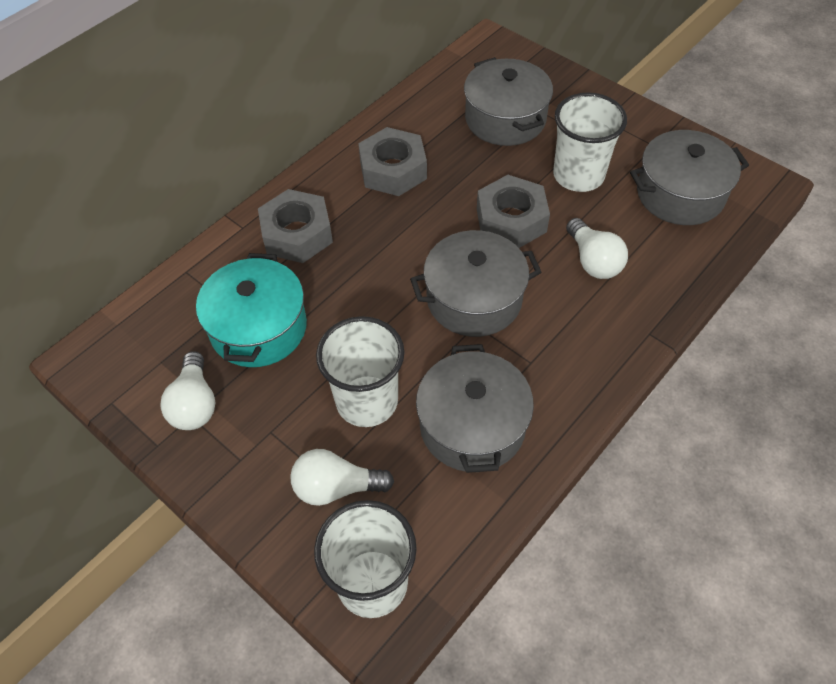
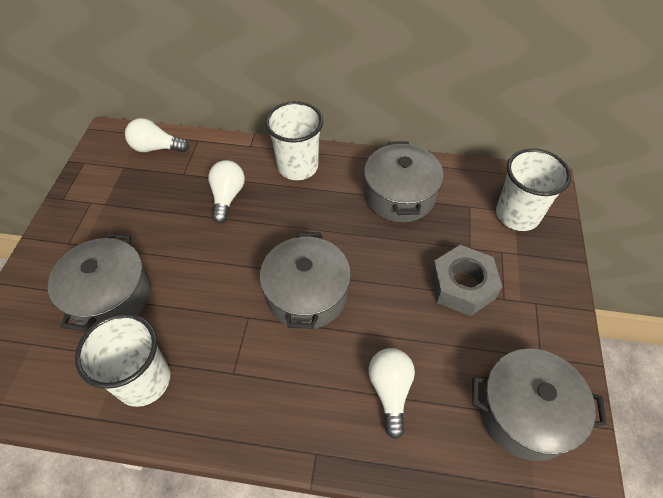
grey nut: [258,189,333,263] [358,127,427,196] [477,175,550,248] = 3 -> [431,245,502,316] = 1
turquoise pot: [196,253,307,367] = 1 -> none = 0

